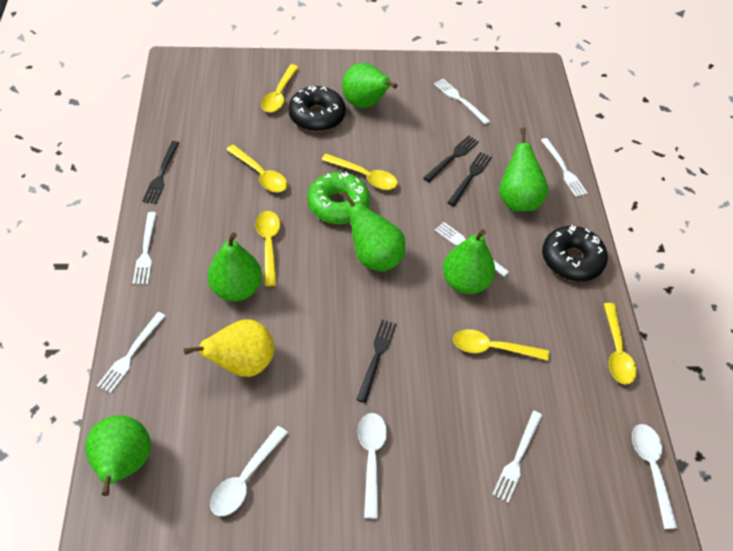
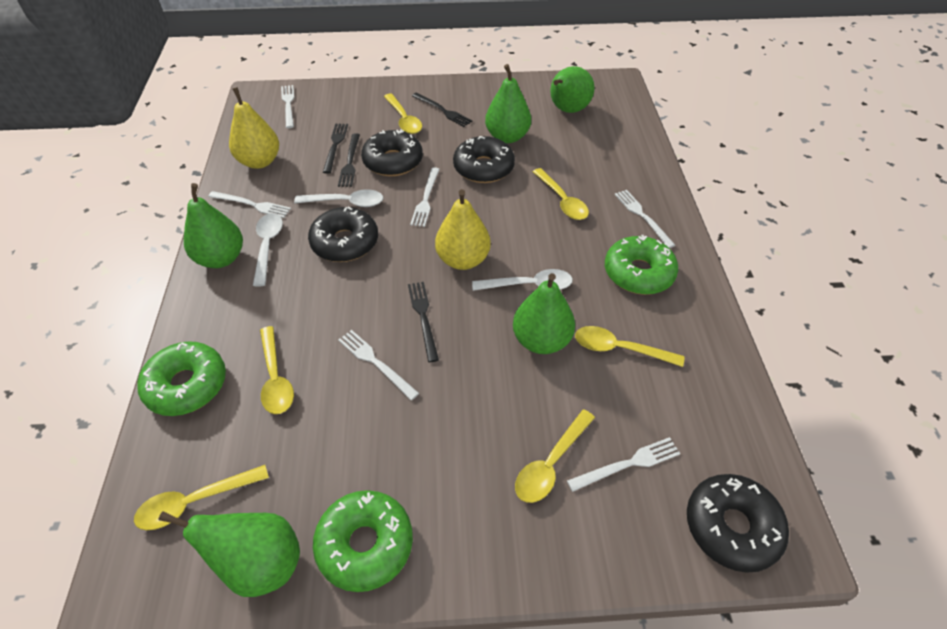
black donut: [288,86,346,132] [542,225,608,281] = 2 -> [308,206,378,262] [361,129,423,176] [453,136,515,183] [687,474,789,573] = 4
green donut: [307,172,370,224] = 1 -> [137,341,226,416] [313,490,413,592] [605,235,678,295] = 3
green pear: [85,415,151,496] [208,232,262,301] [341,191,405,272] [342,63,398,108] [443,229,495,294] [499,128,548,211] = 6 -> [158,511,300,597] [184,183,243,268] [485,64,531,143] [513,273,575,354] [550,66,595,113] = 5
yellow pear: [184,320,274,377] = 1 -> [229,87,279,169] [435,189,491,270] = 2

